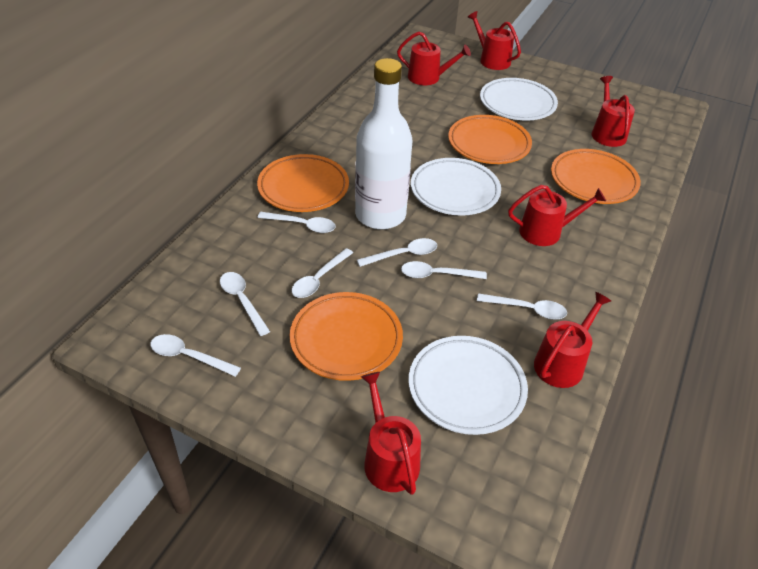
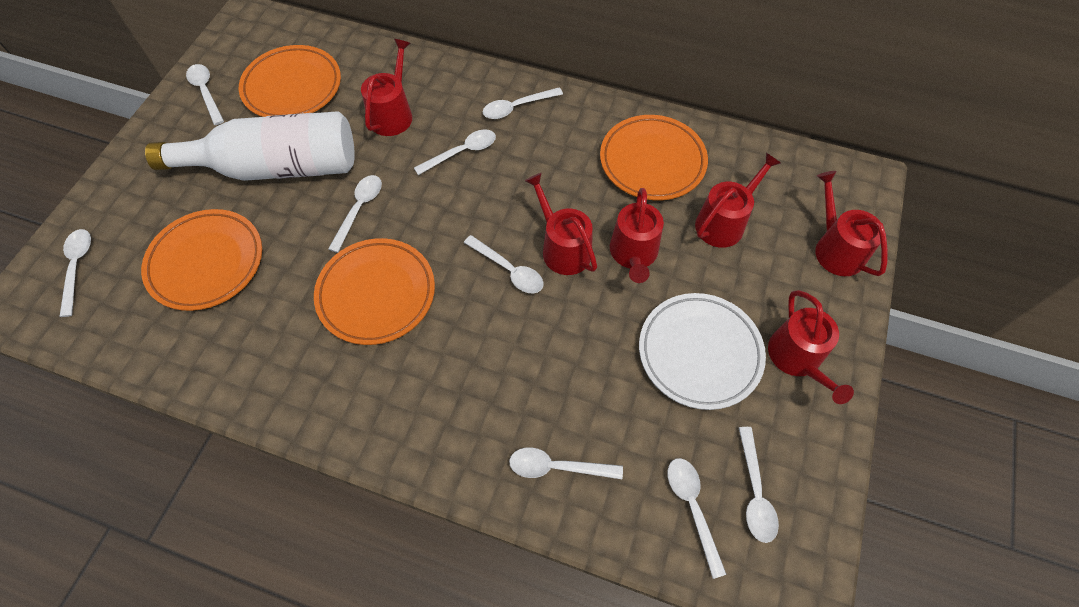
white plate: [409,336,528,435] [411,158,501,216] [480,78,558,121] = 3 -> [639,293,766,410] = 1
white spoon: [150,334,241,377] [220,272,270,336] [258,212,336,233] [291,248,353,298] [357,238,437,267] [401,261,487,279] [477,293,567,320] = 7 -> [59,229,91,317] [186,64,224,125] [328,175,382,253] [414,129,496,175] [464,235,544,293] [483,87,563,119] [509,447,623,479] [668,458,726,579] [739,427,779,543] = 9

